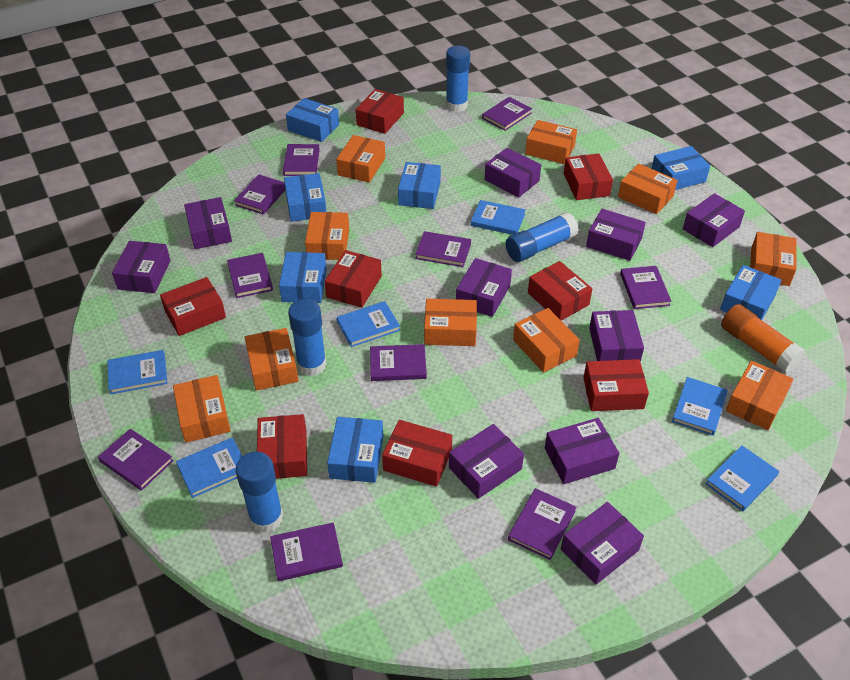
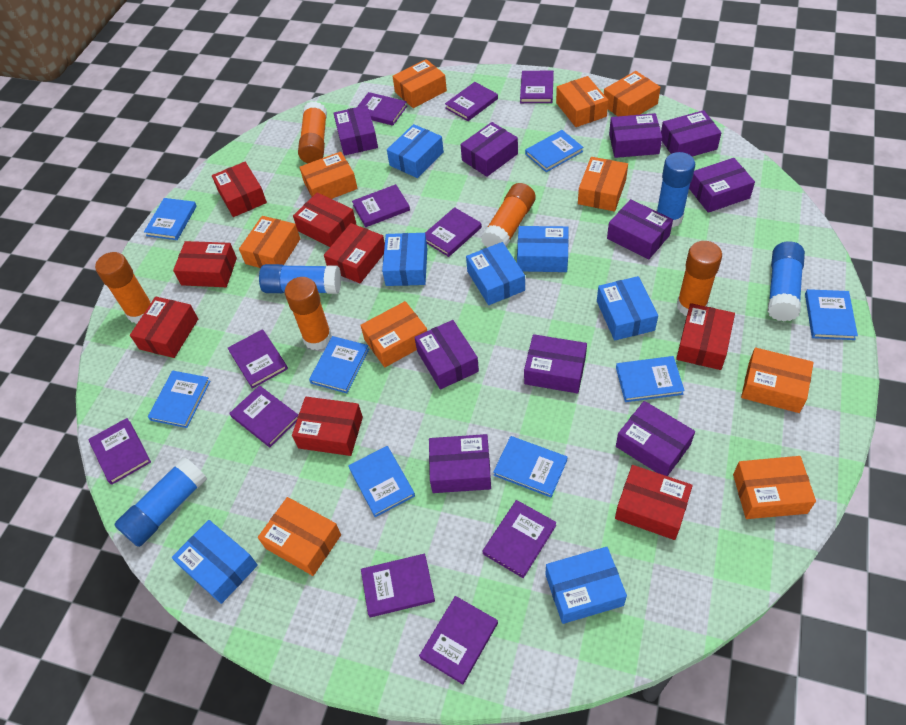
blue book: [107,350,167,394] [176,437,242,498] [337,301,400,347] [471,200,526,235] [672,377,728,436] [705,445,779,511] = 6 -> [144,198,197,240] [148,371,211,428] [309,336,369,393] [348,446,415,517] [493,436,567,497] [525,130,583,172] [616,356,685,402] [805,289,858,340] = 8
orange glue stick: [721,304,805,373] = 1 -> [95,252,151,324] [285,277,332,350] [298,101,327,163] [481,183,536,248] [677,241,722,316] = 5
purple book: [98,429,173,491] [227,253,273,298] [234,174,285,215] [270,522,343,581] [283,144,320,176] [370,344,427,381] [415,231,471,267] [482,97,532,131] [508,488,576,560] [620,266,671,309] = 10 -> [88,418,151,485] [228,329,288,389] [230,385,298,447] [352,184,410,227] [357,92,407,126] [361,554,435,617] [419,596,498,684] [425,207,482,257] [445,82,498,121] [483,500,556,578] [520,71,554,103] = 11

